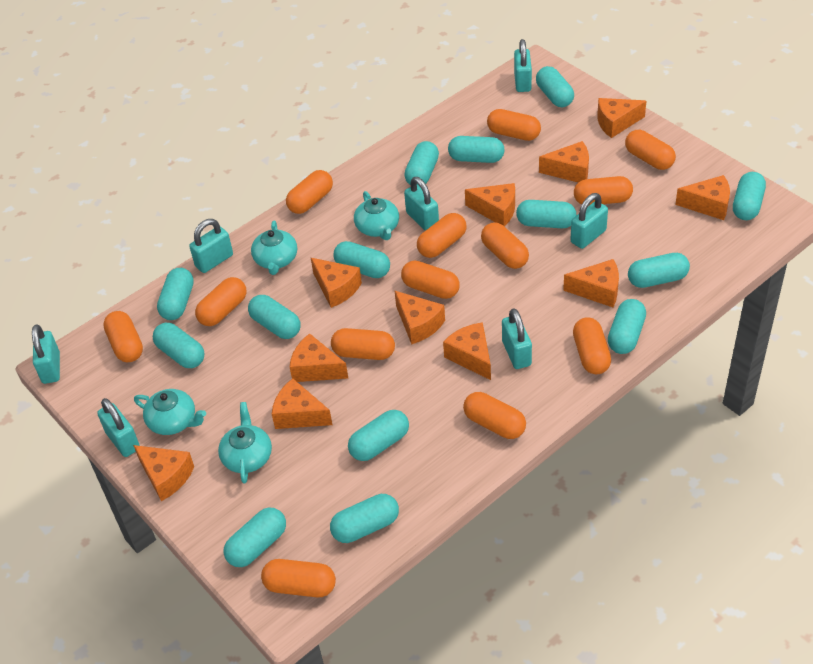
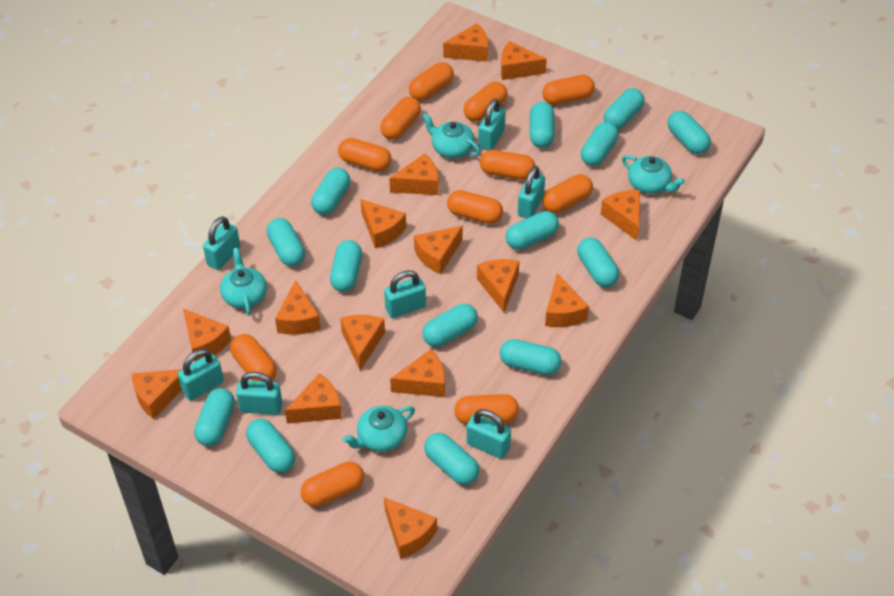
orange capsule: [103,311,143,362] [195,277,247,326] [261,559,336,597] [286,170,333,214] [331,328,395,360] [401,261,460,299] [417,213,467,258] [463,392,526,439] [481,222,529,269] [487,109,541,141] [573,318,611,374] [574,176,633,205] [625,130,676,170] = 13 -> [230,334,277,381] [301,461,364,507] [338,138,391,171] [380,97,421,140] [409,62,454,101] [447,190,503,224] [454,394,519,425] [464,82,508,122] [480,150,535,180] [542,75,595,105] [542,174,593,213] = 11
orange cheese: [133,445,194,501] [272,378,332,429] [290,333,348,382] [311,258,362,308] [395,291,445,344] [443,322,491,380] [465,183,515,227] [539,141,589,182] [563,259,619,307] [597,98,646,138] [675,175,730,220] = 11 -> [132,369,182,419] [183,309,231,361] [275,280,321,335] [285,373,342,424] [340,315,385,370] [360,199,406,249] [384,497,437,559] [389,154,438,195] [390,349,445,397] [414,226,463,274] [443,23,488,62] [477,259,519,312] [501,41,547,80] [545,273,589,327] [601,190,640,241] = 15

